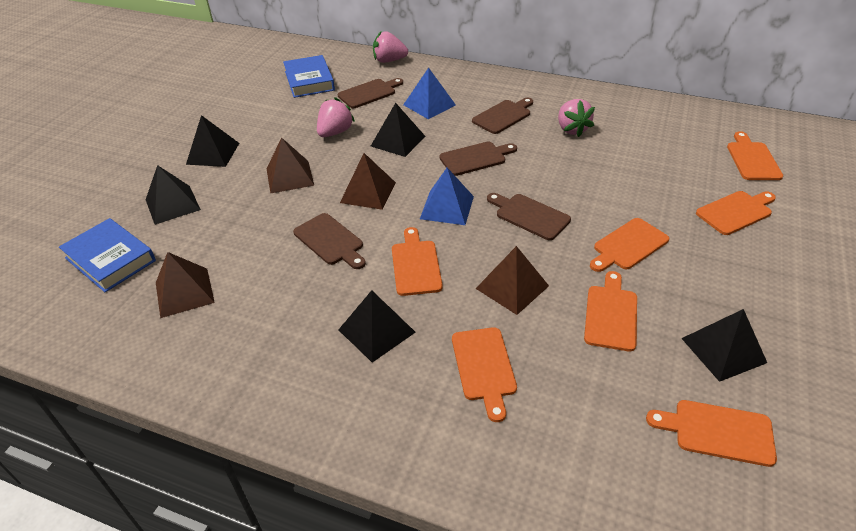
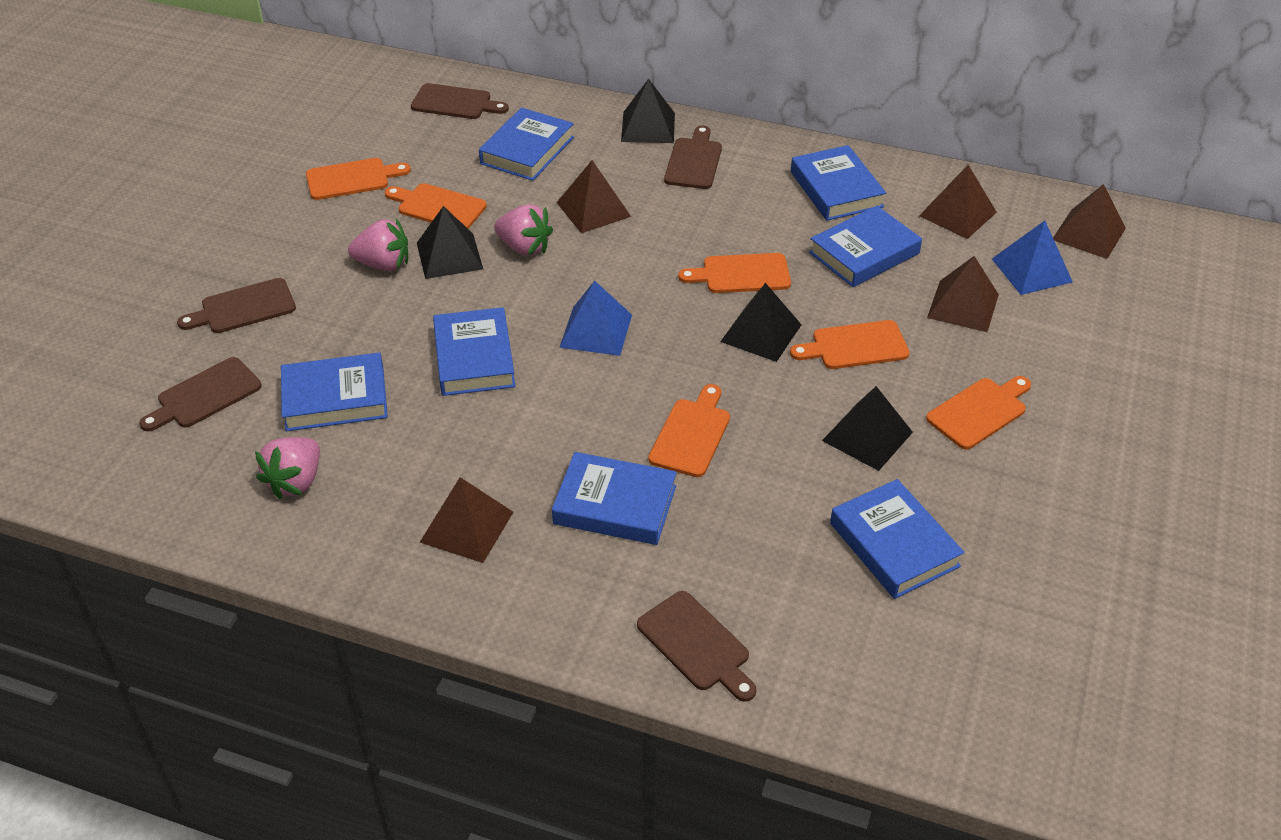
black pyramid: [146,165,201,225] [186,115,239,167] [339,290,415,363] [371,103,425,157] [681,309,767,382] = 5 -> [417,206,483,279] [621,79,675,143] [720,283,802,362] [822,386,913,471] = 4
blue book: [59,218,156,292] [283,55,335,98] = 2 -> [281,353,388,431] [433,307,515,396] [479,107,574,181] [552,452,677,545] [791,145,886,221] [809,206,922,287] [830,479,965,599] = 7
brown pyramid: [156,252,215,318] [266,138,314,193] [340,153,396,210] [476,246,549,315] = 4 -> [419,477,513,563] [556,160,631,233] [919,165,997,239] [927,256,999,332] [1053,184,1126,259] = 5
orange cutting board: [392,227,443,296] [452,327,517,422] [584,271,637,352] [590,218,669,272] [646,400,777,467] [696,191,776,235] [727,131,783,180] = 7 -> [306,158,411,200] [385,183,487,229] [649,384,730,477] [678,253,791,293] [790,320,910,369] [926,376,1031,450] = 6

